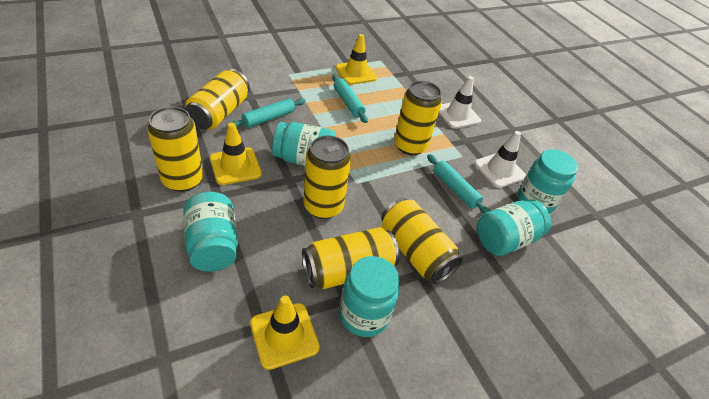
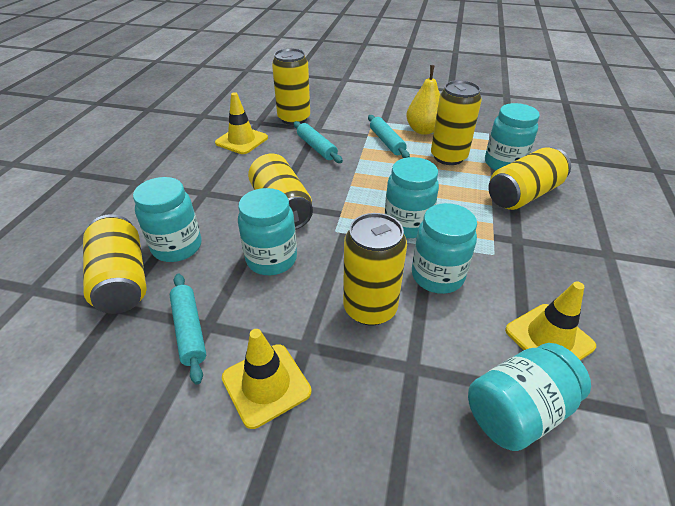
turquoise jar: [183,192,238,272] [272,122,336,166] [339,256,399,337] [477,199,551,256] [518,149,578,213] = 5 -> [133,177,201,262] [238,188,297,275] [385,157,439,238] [412,203,477,294] [468,343,591,451] [485,103,540,170] = 6
white traffic cone: [439,76,481,129] [474,131,526,188] = 2 -> none = 0
yellow pear: none = 0 -> [406,65,440,135] = 1

